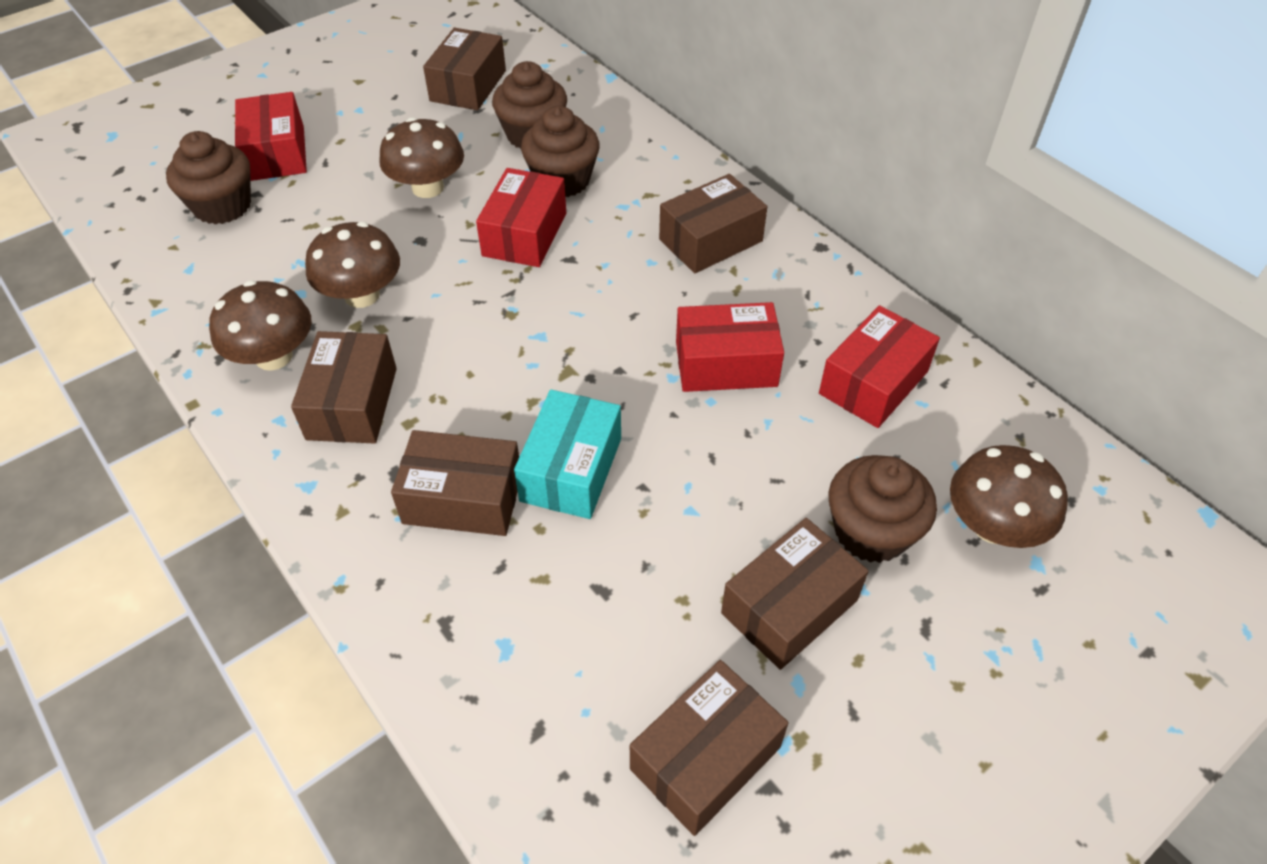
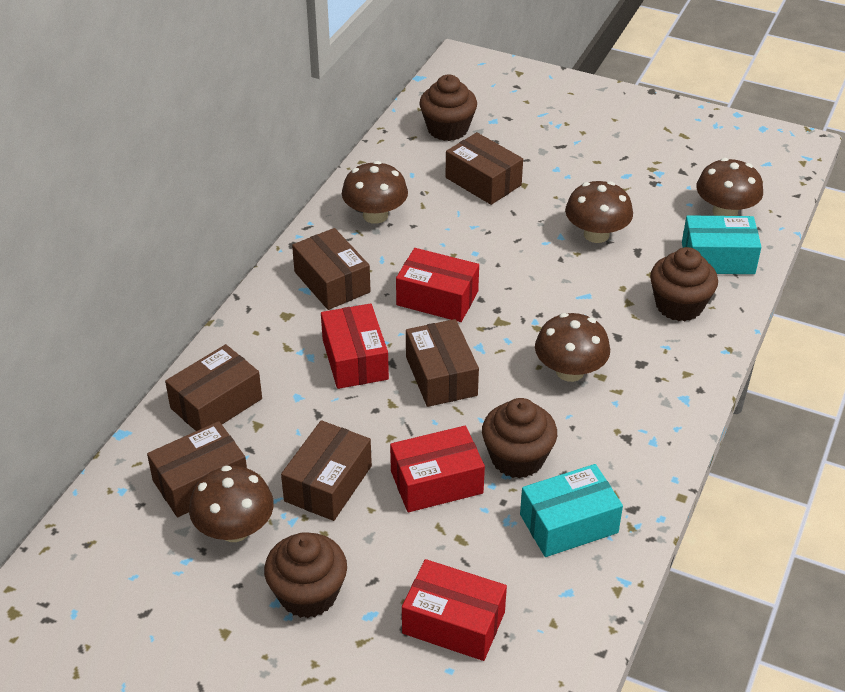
brown mushroom: [209,280,312,371] [305,222,400,308] [379,117,464,198] [950,445,1068,548] = 4 -> [189,466,274,542] [342,161,408,224] [535,313,610,382] [565,181,633,243] [696,158,763,216] = 5
turquoise box: [514,389,621,519] = 1 -> [520,464,623,557] [682,215,761,274] = 2

